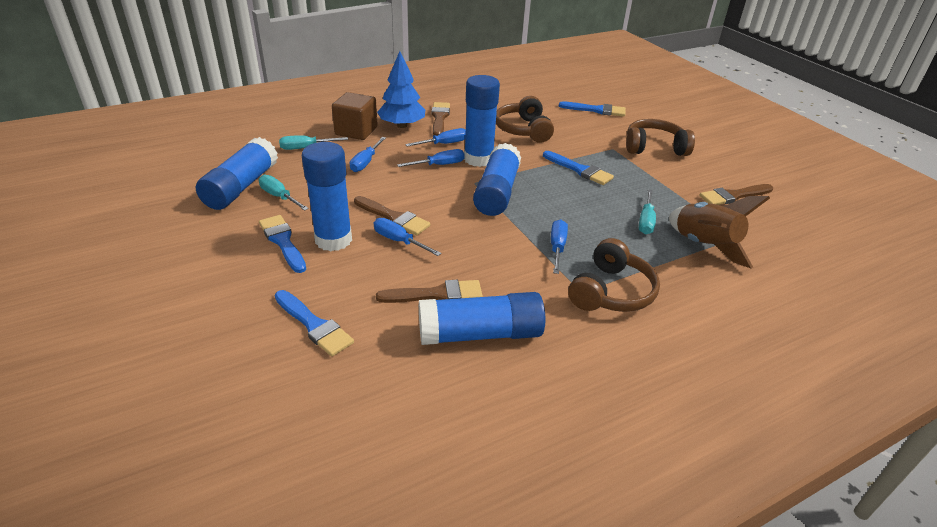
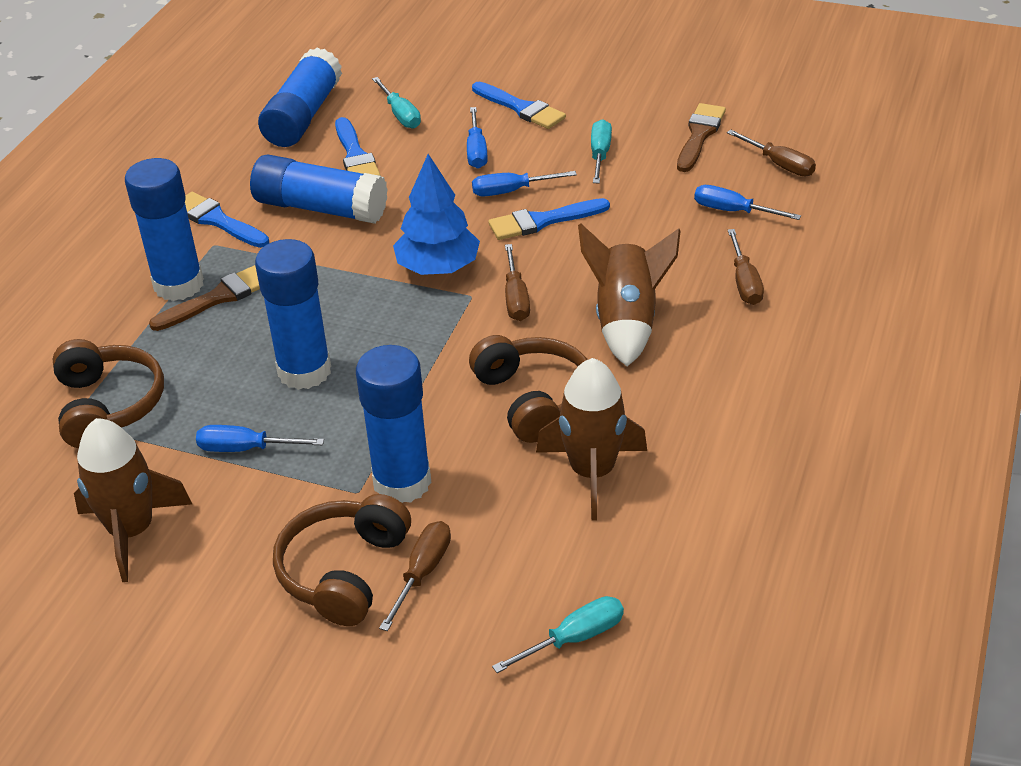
blue screwdriver: [350,137,386,172] [374,218,441,256] [397,149,465,167] [405,128,466,147] [551,219,568,274] = 5 -> [196,425,324,452] [467,107,488,169] [472,171,577,196] [694,185,801,220] = 4
brown brush: [354,196,430,235] [376,280,483,303] [432,102,450,136] [699,184,773,205] = 4 -> [149,265,260,331] [677,103,726,172] = 2
brown cube: [332,92,378,140] = 1 -> none = 0
brown rocket: [669,196,770,269] = 1 -> [74,418,192,582] [536,358,647,520] [578,223,681,367] = 3
brown screwdriver: none = 0 -> [379,521,451,631] [505,244,530,321] [727,130,816,176] [728,229,764,305] = 4

